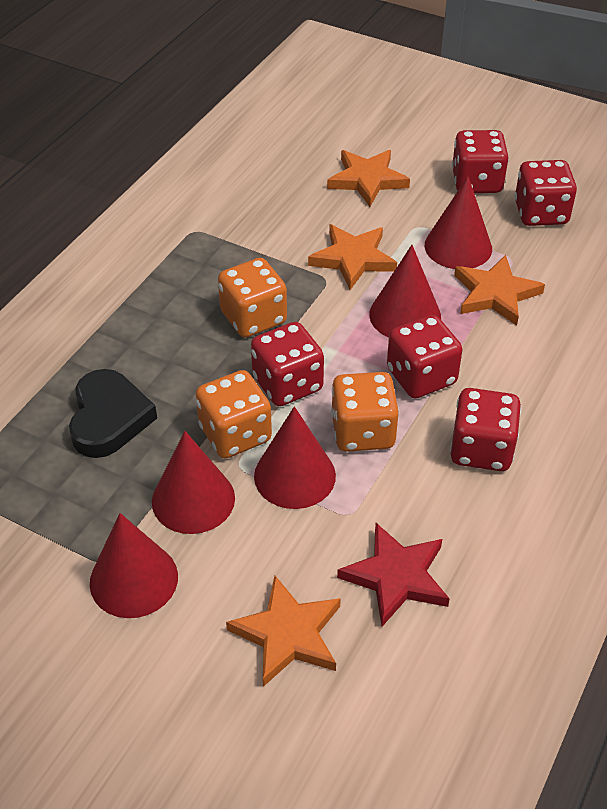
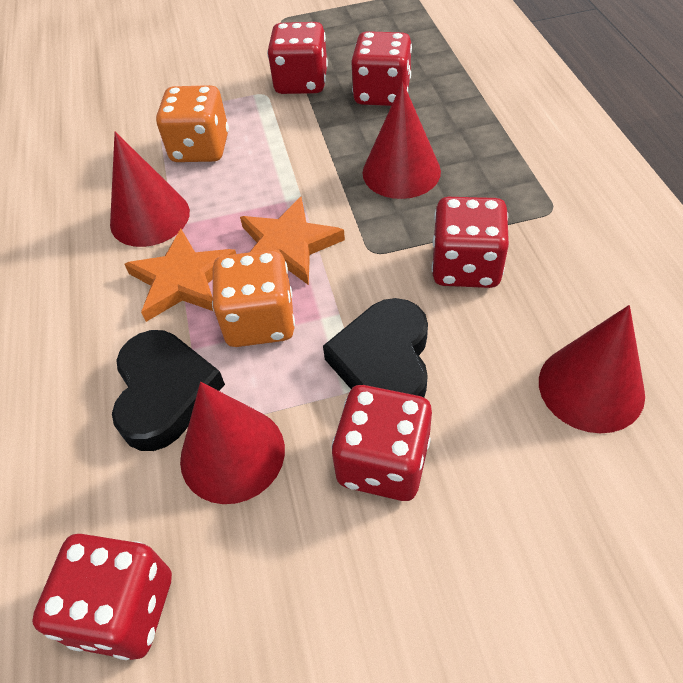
black heart: [69,369,157,458] = 1 -> [112,330,225,451] [323,298,428,398] = 2
orange dice: [196,370,272,458] [218,258,287,337] [331,372,399,452] = 3 -> [156,85,229,162] [212,250,295,347] = 2
orange star: [226,576,341,687] [308,224,397,290] [327,150,410,207] [454,255,545,326] = 4 -> [124,229,236,322] [240,197,345,285] = 2
red cone: [90,513,178,618] [152,431,235,534] [254,406,336,509] [369,245,441,337] [425,176,492,269] = 5 -> [110,132,190,247] [180,382,285,504] [363,82,441,199] [539,305,645,433] = 4
red star: [337,523,450,626] = 1 -> none = 0

